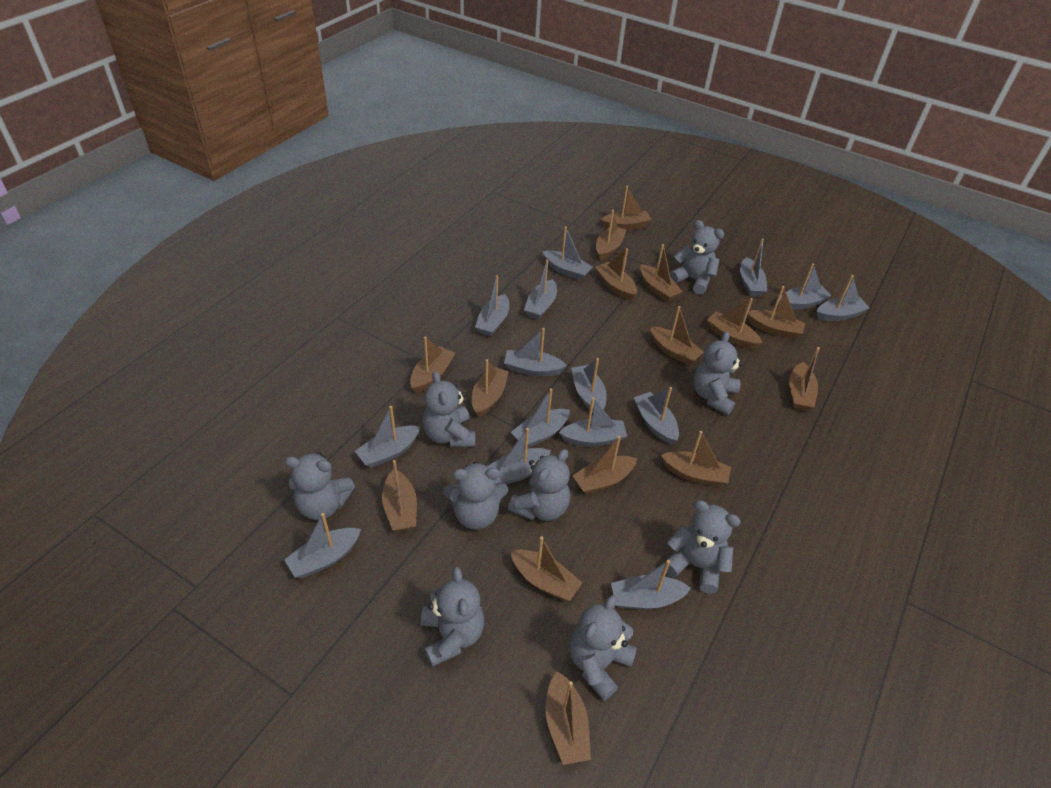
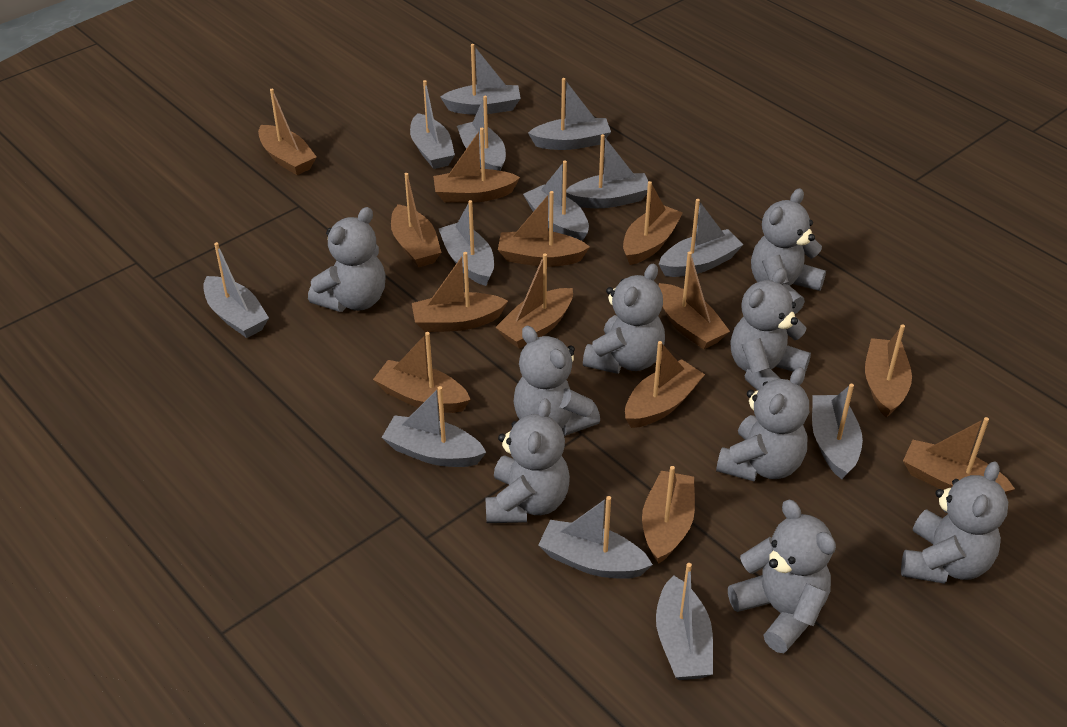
brown boat: [382,460,417,532] [410,337,455,393] [472,359,509,417] [510,536,582,601] [546,671,591,765] [572,436,637,494] [595,248,637,300] [596,210,626,260] [601,186,652,230] [640,244,683,302] [650,306,704,365] [661,431,731,487] [707,298,763,349] [747,286,805,339] [789,347,820,411] = 15 -> [258,89,317,175] [373,332,471,413] [391,173,442,267] [412,252,508,332] [433,128,520,203] [495,253,573,349] [498,191,590,267] [623,181,683,265] [625,341,705,428] [642,466,695,564] [659,251,730,349] [865,324,912,418] [903,417,1015,495] = 13
grey boat: [284,513,361,578] [355,406,420,468] [475,275,509,337] [487,428,551,485] [504,328,567,376] [511,388,570,448] [524,260,557,320] [543,226,593,281] [559,397,627,447] [571,358,607,413] [611,560,691,609] [634,387,679,444] [740,239,767,296] [779,263,831,310] [817,275,870,321] = 15 -> [203,242,269,338] [381,386,486,467] [410,80,455,169] [439,200,494,286] [440,44,521,115] [457,96,506,171] [523,161,589,241] [528,78,611,150] [538,496,653,579] [566,134,648,208] [656,563,713,680] [659,199,744,277] [812,384,863,479] = 13

